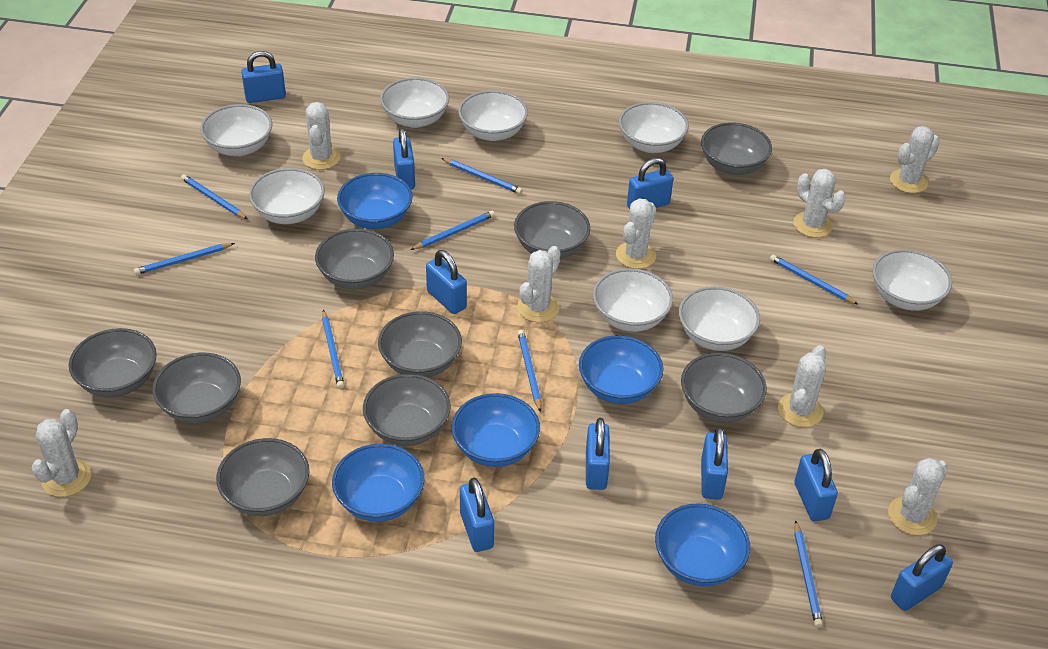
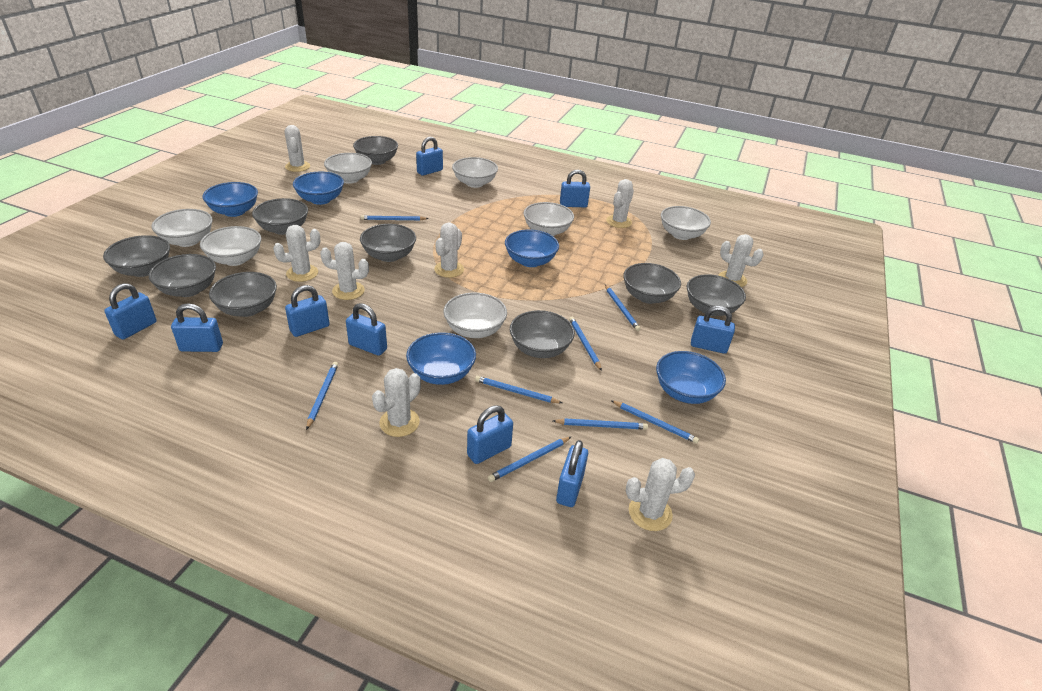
white bowl: [200,104,272,156] [249,168,325,224] [380,77,449,128] [458,90,528,141] [593,268,673,332] [619,102,689,153] [679,286,760,351] [873,249,952,311] = 8 -> [152,209,213,247] [200,226,261,266] [324,153,372,184] [443,292,507,338] [452,157,498,188] [524,202,574,236] [661,206,711,240] = 7

